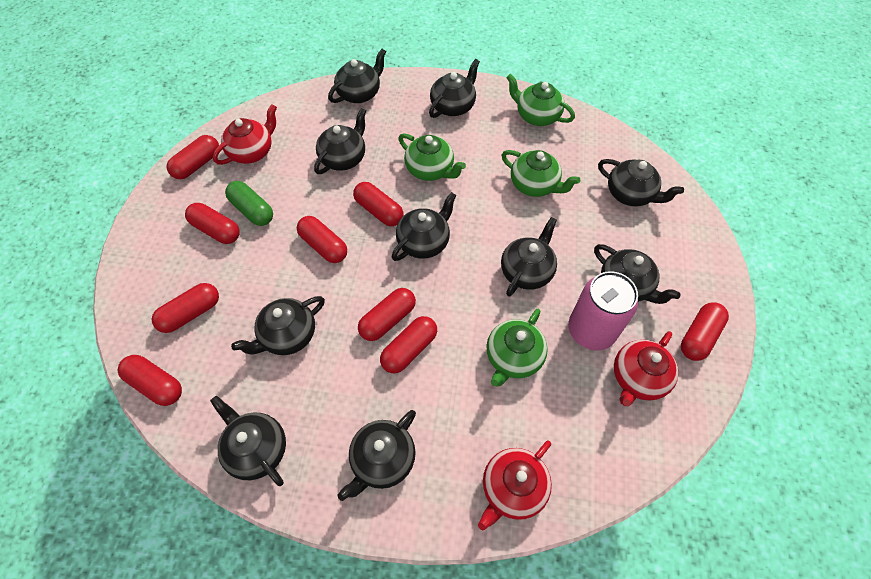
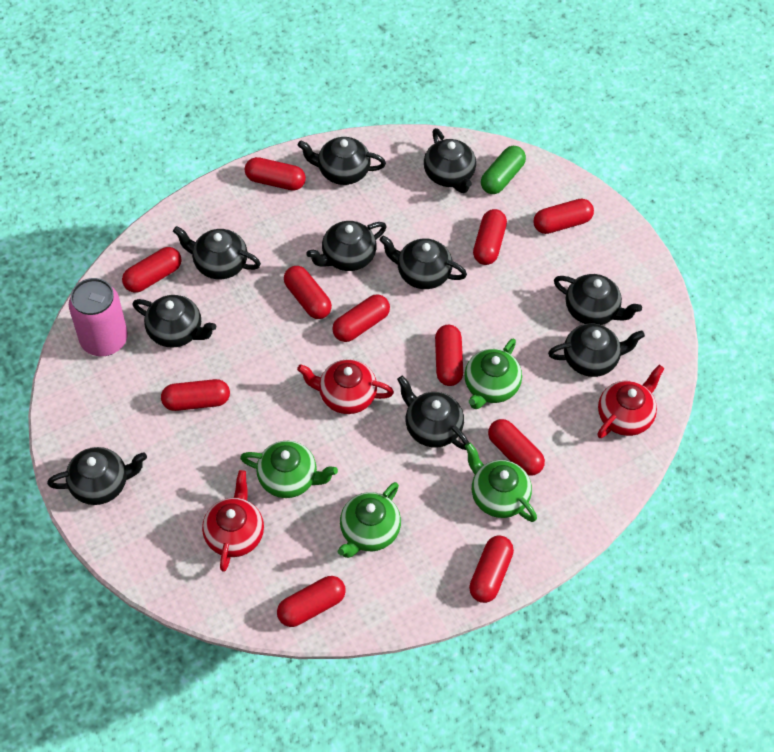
red capsule: [118,355,182,406] [152,283,219,333] [167,135,219,179] [185,203,240,244] [297,216,347,263] [353,182,403,226] [358,288,416,341] [380,316,437,373] [681,303,729,361] = 9 -> [122,247,182,293] [161,379,230,411] [245,157,306,190] [277,576,346,627] [284,266,332,319] [332,294,390,342] [435,325,463,386] [469,535,514,603] [473,209,507,265] [488,419,545,476] [533,199,594,234] = 11

